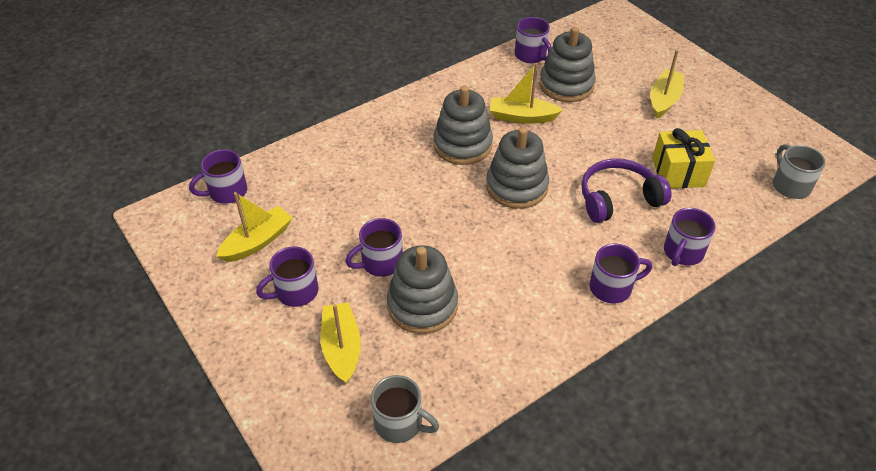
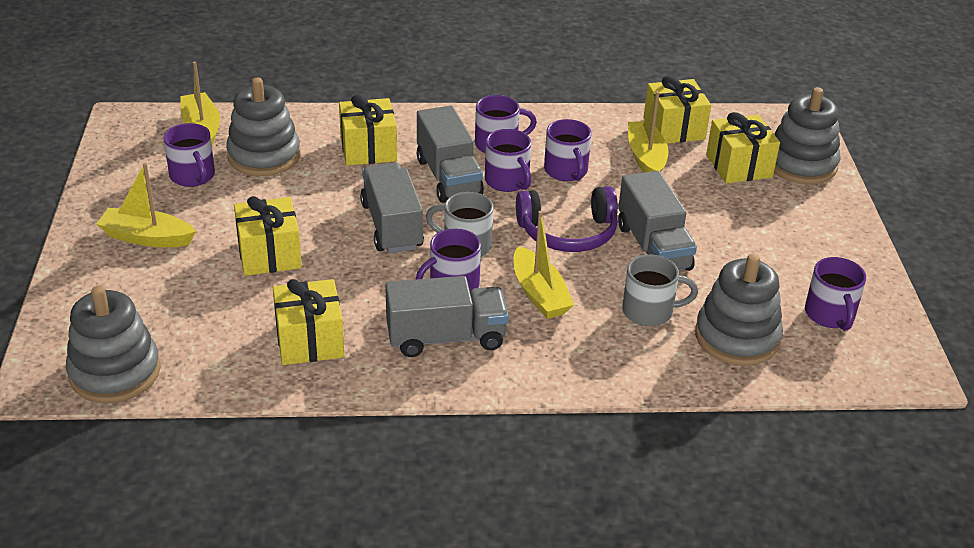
grey truck: none = 0 -> [360,163,424,253] [385,276,509,357] [417,106,484,203] [618,171,697,271] = 4
yellow gift: [652,128,715,188] = 1 -> [234,196,302,276] [273,279,344,365] [339,95,397,166] [644,76,711,144] [706,112,780,183] = 5

